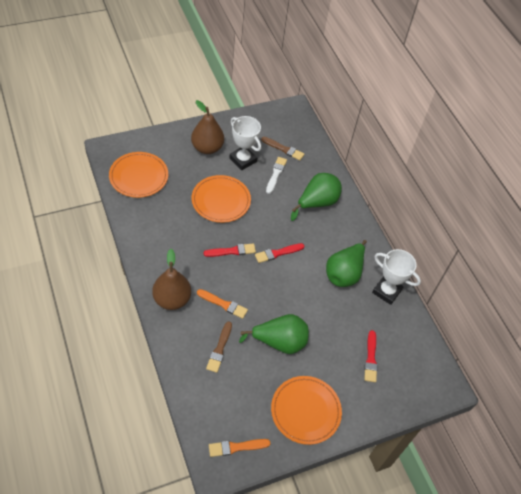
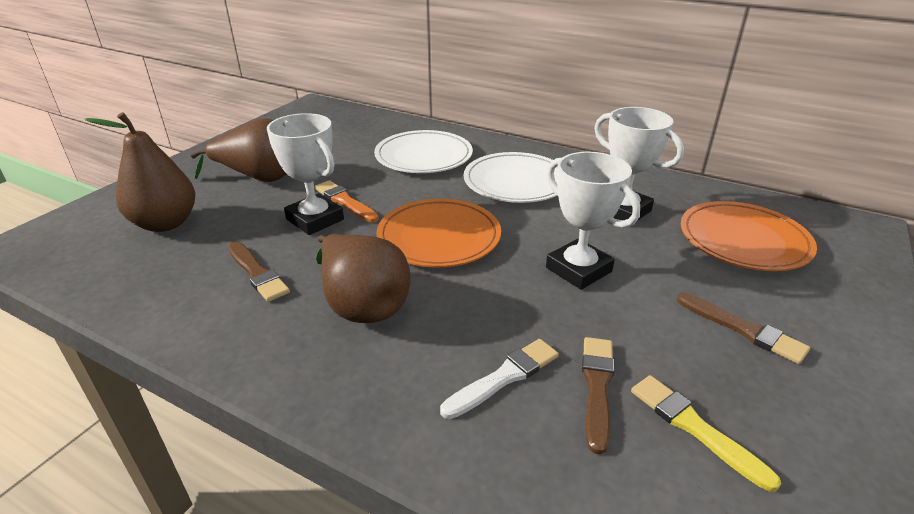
brown brush: [206,321,232,373] [261,137,304,160] = 2 -> [228,242,290,302] [582,337,615,455] [677,293,810,364] = 3
brown pear: [152,249,191,310] [191,100,224,154] = 2 -> [85,112,196,232] [190,118,286,182] [316,234,410,323] = 3
green pear: [239,314,309,354] [291,173,342,221] [326,240,367,287] = 3 -> none = 0
orange brush: [197,289,248,319] [209,439,271,457] = 2 -> [314,180,379,223] = 1
orange plate: [109,152,168,198] [192,175,251,223] [271,376,342,445] = 3 -> [376,199,501,267] [681,201,817,271] = 2
red brush: [203,243,256,257] [255,243,304,263] [364,330,378,382] = 3 -> none = 0
white plate: none = 0 -> [374,130,473,173] [464,152,558,203] = 2
white trophy: [229,116,261,170] [372,249,421,305] = 2 -> [267,113,344,235] [546,152,640,290] [594,107,684,221] = 3
yellow brush: none = 0 -> [631,375,781,492] = 1

